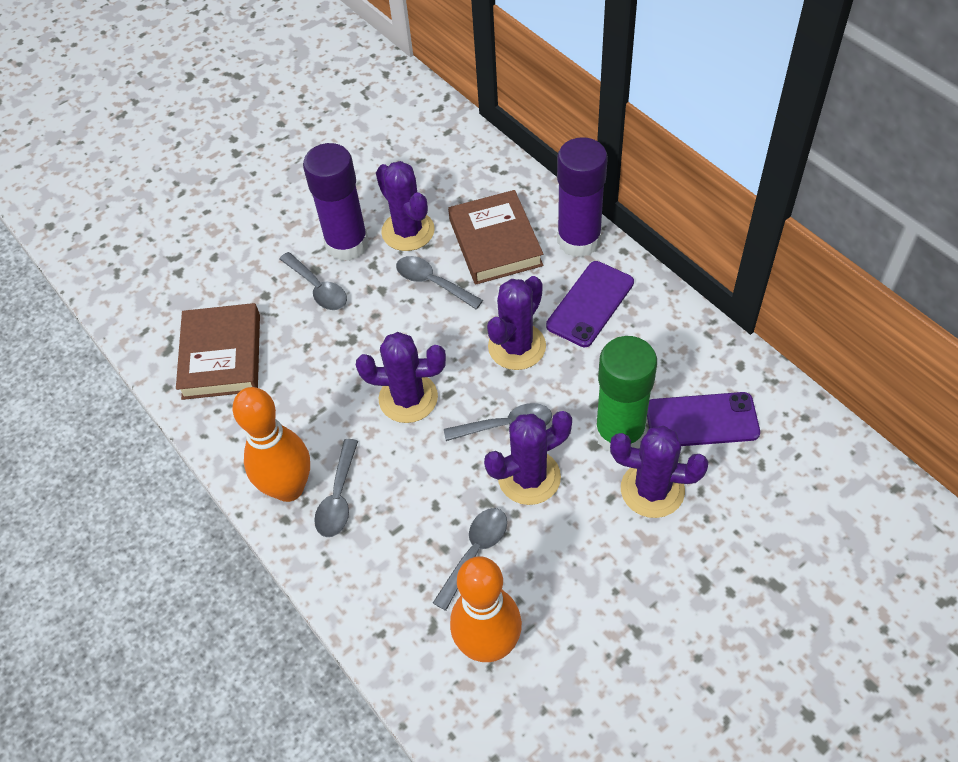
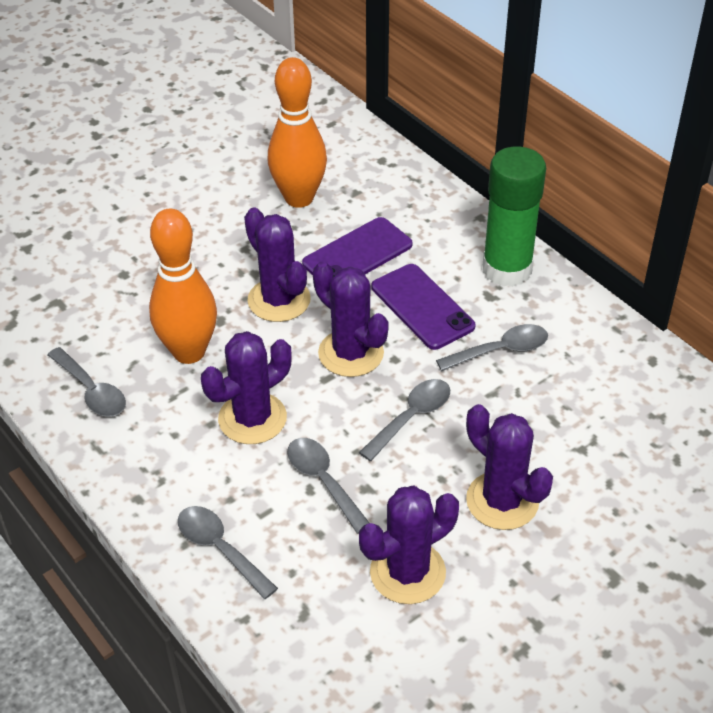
brown book: [176,303,260,400] [448,190,543,285] = 2 -> none = 0
purple glue stick: [303,143,369,261] [557,137,608,258] = 2 -> none = 0

